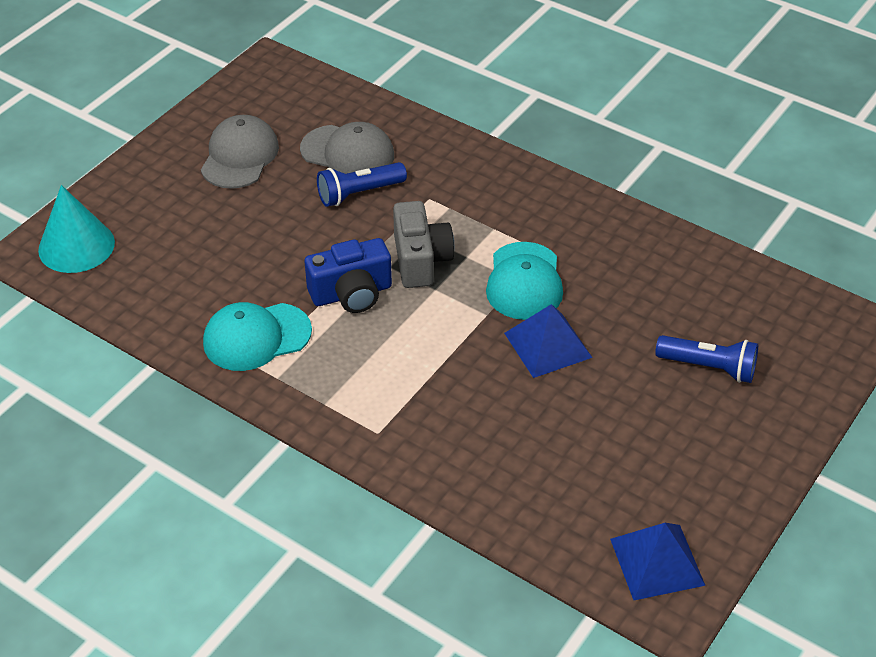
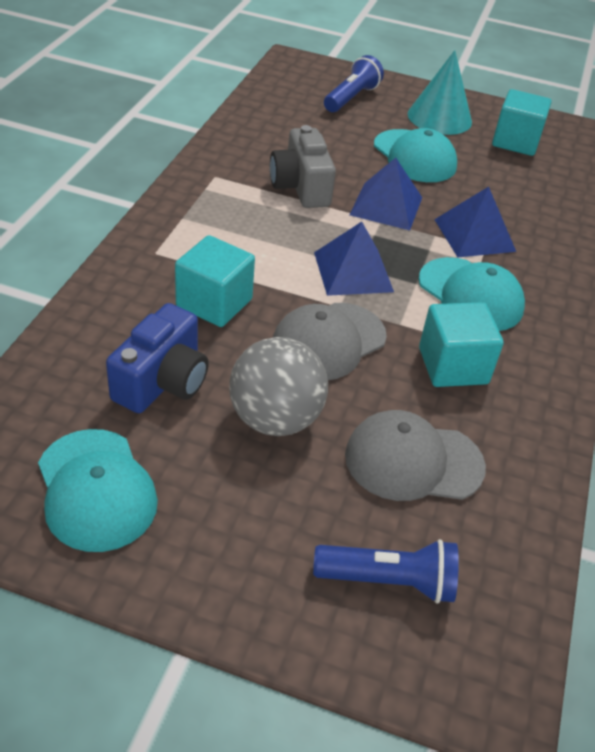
blue pyramid: [504,304,592,378] [610,523,706,600] = 2 -> [314,222,394,296] [350,158,422,230] [434,187,516,257] = 3
grey ball: none = 0 -> [229,337,328,436] = 1
turquoise cap: [203,302,312,371] [486,242,563,320] = 2 -> [38,429,158,552] [374,128,457,182] [419,257,525,331] = 3
turquoise cube: none = 0 -> [175,235,255,327] [419,302,504,387] [492,89,552,156] = 3

